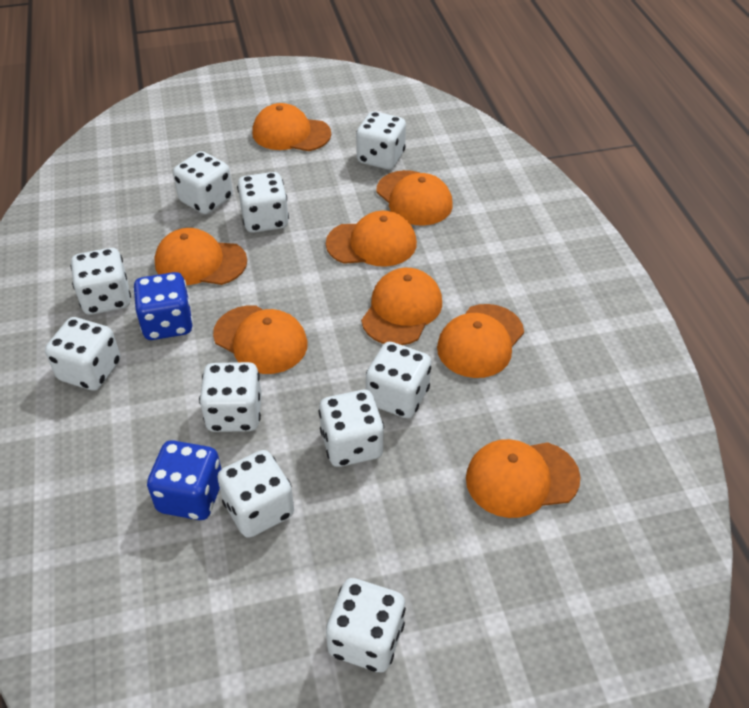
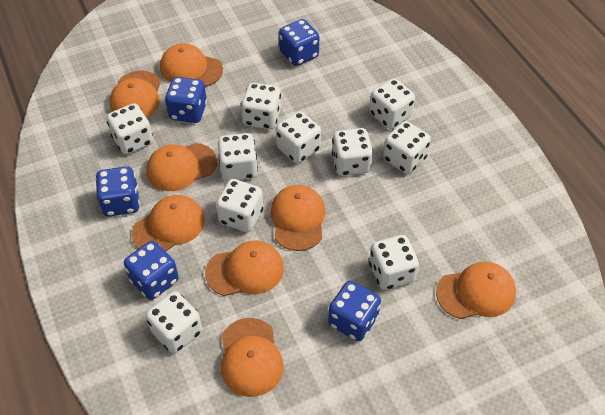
blue dice: [133,272,193,340] [147,440,221,520] = 2 -> [96,166,140,216] [124,241,179,300] [165,77,207,123] [279,19,319,66] [328,281,381,341] = 5

